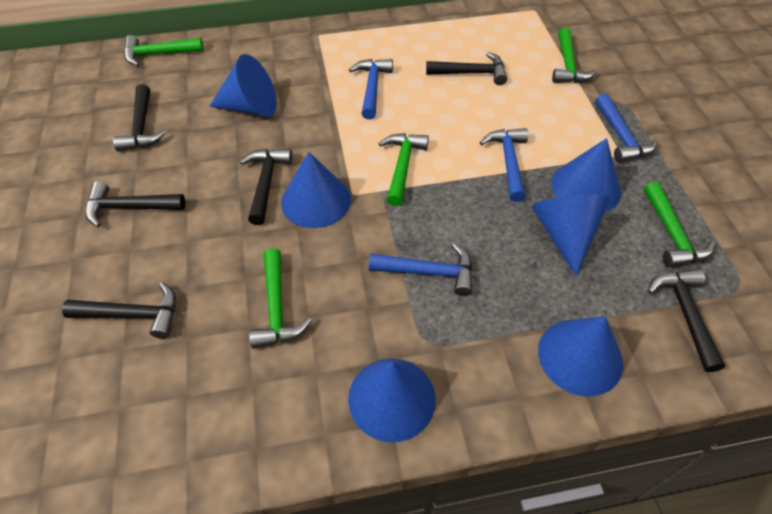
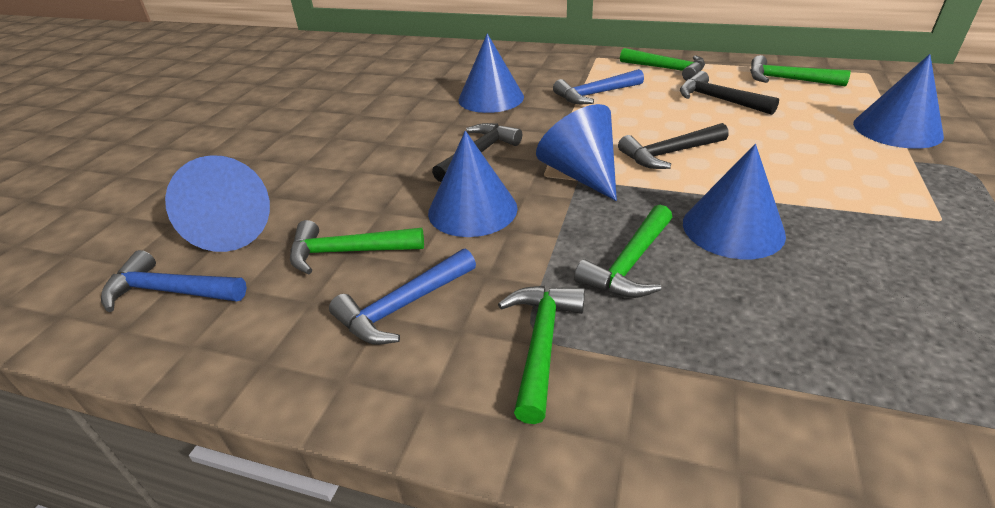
black hammer: [62,282,176,339] [85,181,185,227] [113,84,166,151] [240,149,292,225] [426,52,507,85] [647,269,725,372] = 6 -> [432,123,522,182] [618,123,729,169] [680,71,779,115] = 3
blue hammer: [349,59,393,119] [369,243,473,296] [480,128,528,202] [595,93,658,163] = 4 -> [101,250,247,312] [329,248,476,345] [553,69,644,104] = 3

